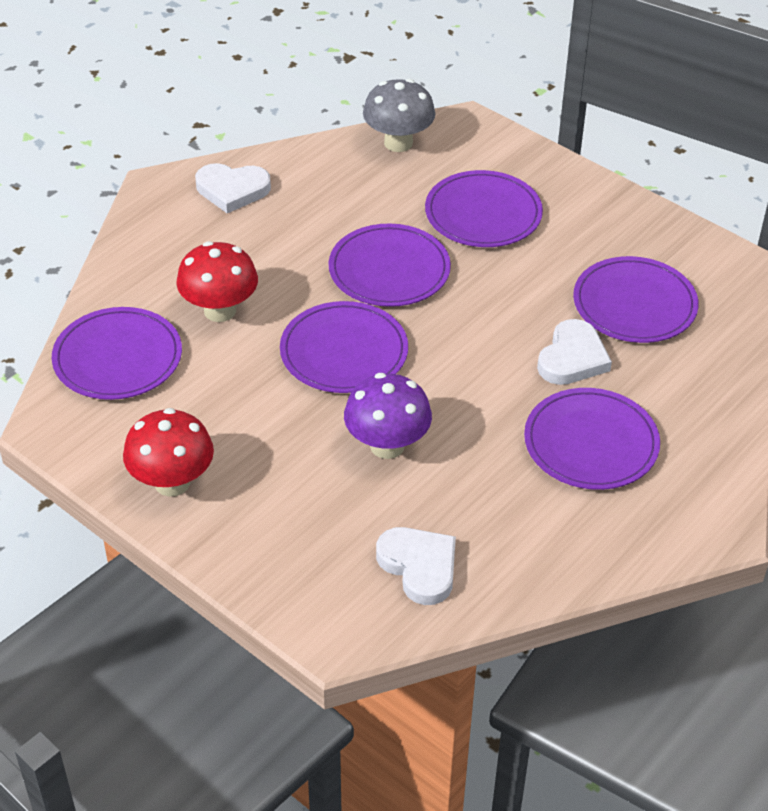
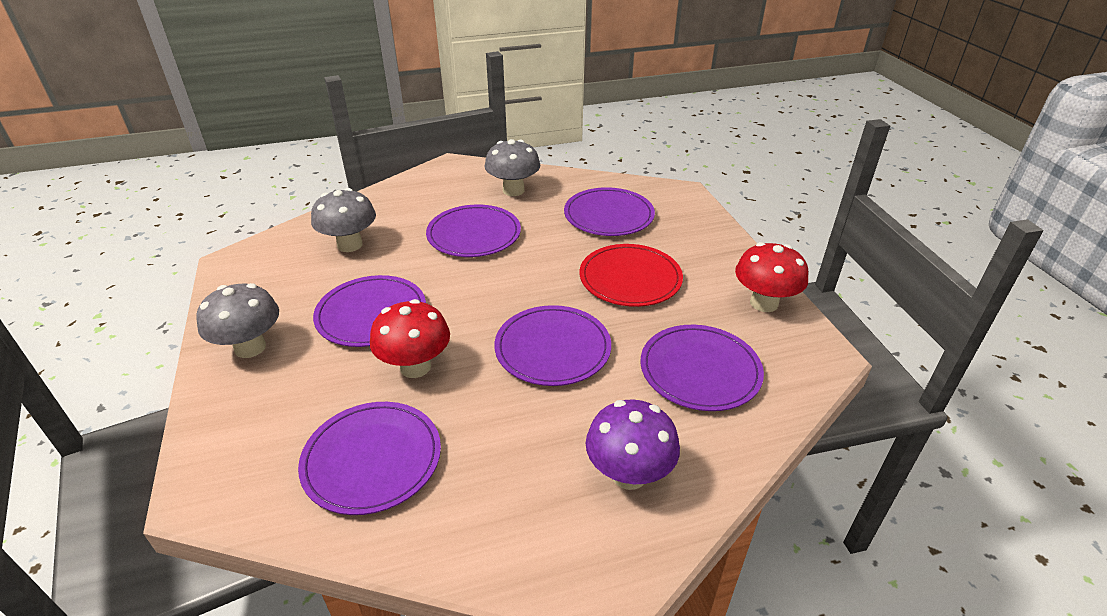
grey mushroom: [363,79,435,152] = 1 -> [196,283,279,358] [311,188,376,252] [485,139,540,196] = 3
red plate: none = 0 -> [580,244,683,307] = 1
white heart: [195,163,271,213] [376,527,456,605] [537,319,612,385] = 3 -> none = 0

